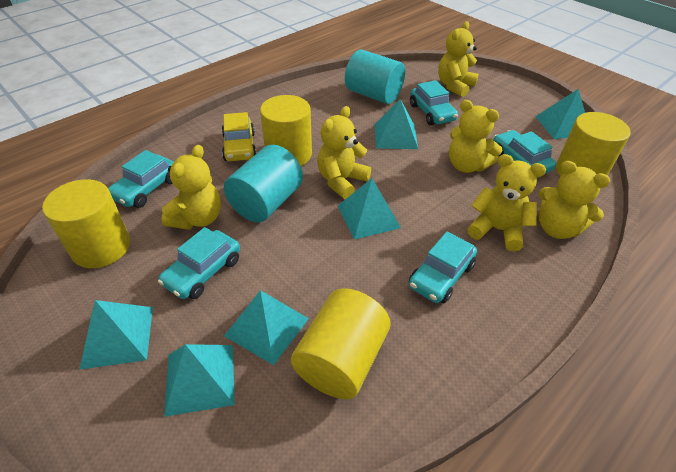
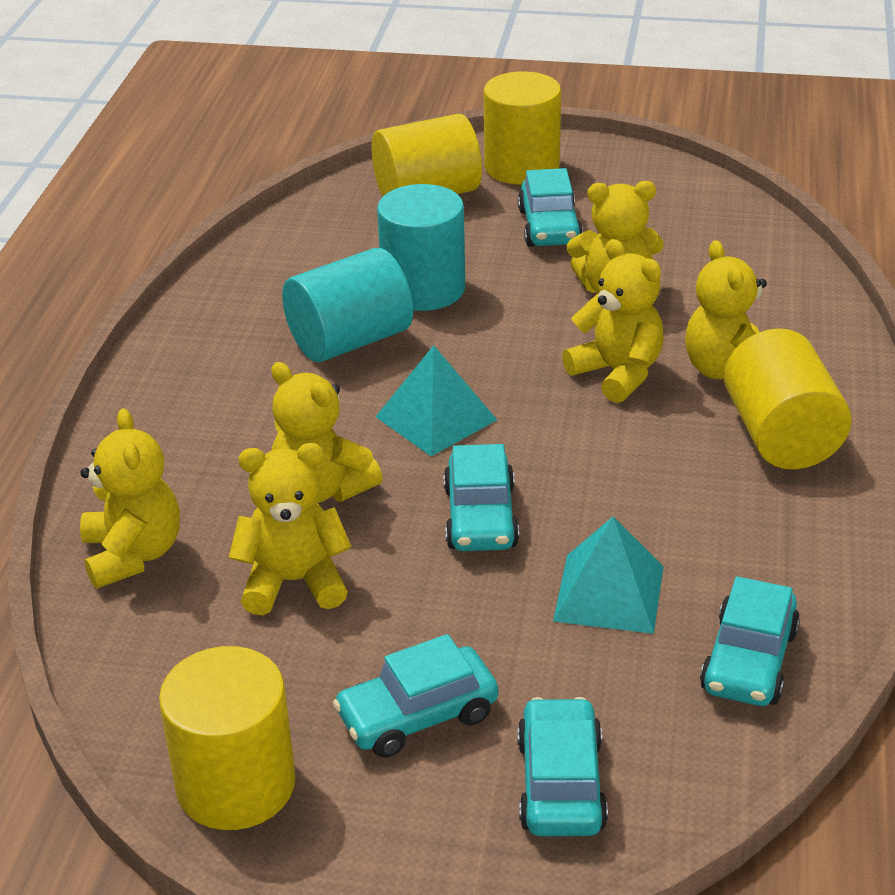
turquoise pyramid: [79,300,153,370] [164,344,235,417] [224,290,309,365] [338,178,401,240] [375,99,418,149] [535,89,585,139] = 6 -> [375,345,497,456] [553,516,664,634] = 2
yellow car: [222,112,257,161] = 1 -> none = 0

